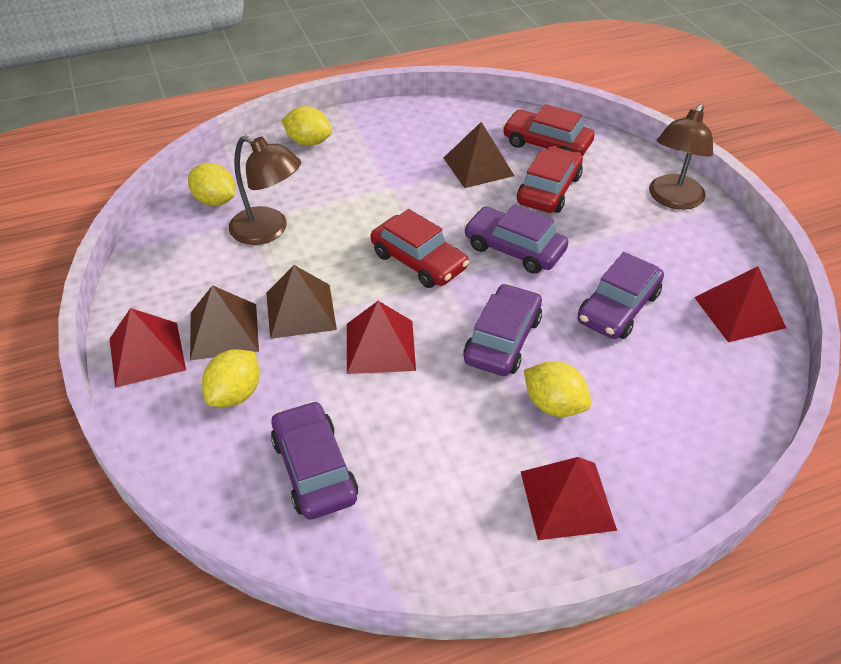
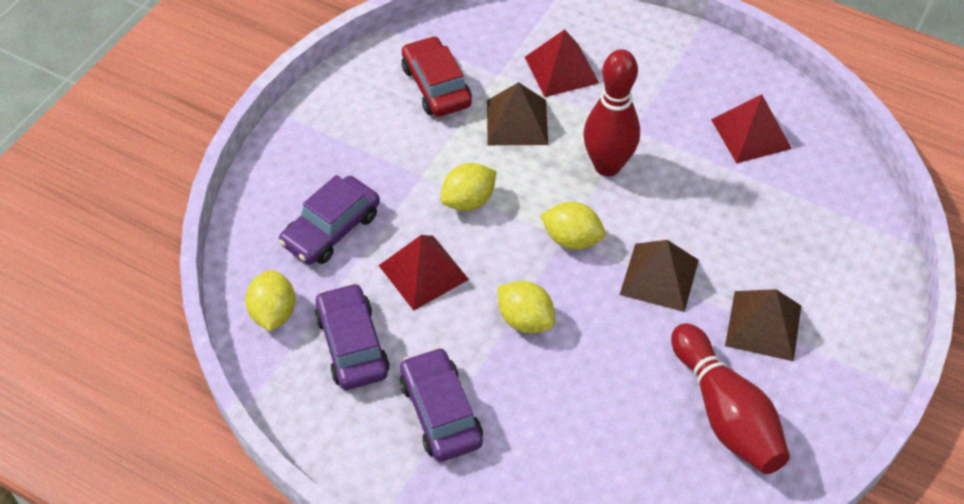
brown lamp: [229,135,301,245] [649,104,713,210] = 2 -> none = 0
purple car: [271,401,358,520] [463,284,542,376] [464,204,568,274] [578,252,664,339] = 4 -> [279,175,380,265] [315,283,390,390] [400,347,483,462] = 3
red bowling pin: none = 0 -> [583,49,640,176] [671,323,790,474] = 2
red car: [370,209,469,288] [503,104,595,156] [517,146,583,213] = 3 -> [402,36,472,117] = 1
red pyramid: [109,308,186,388] [347,301,416,374] [521,457,617,540] [694,266,786,342] = 4 -> [379,235,469,311] [525,29,599,97] [711,94,792,164] = 3

